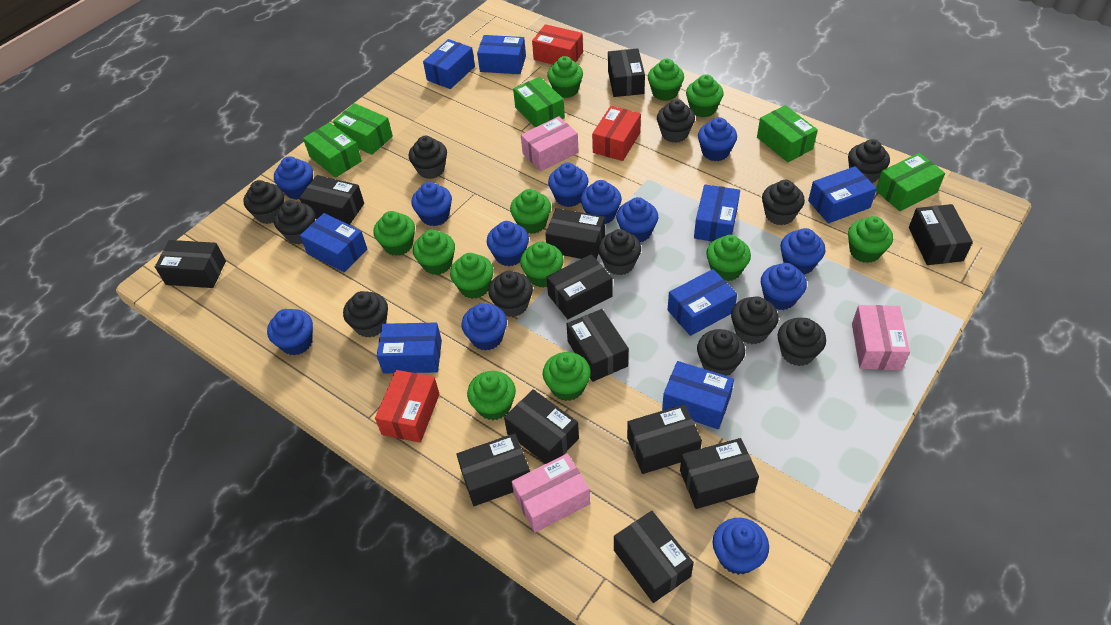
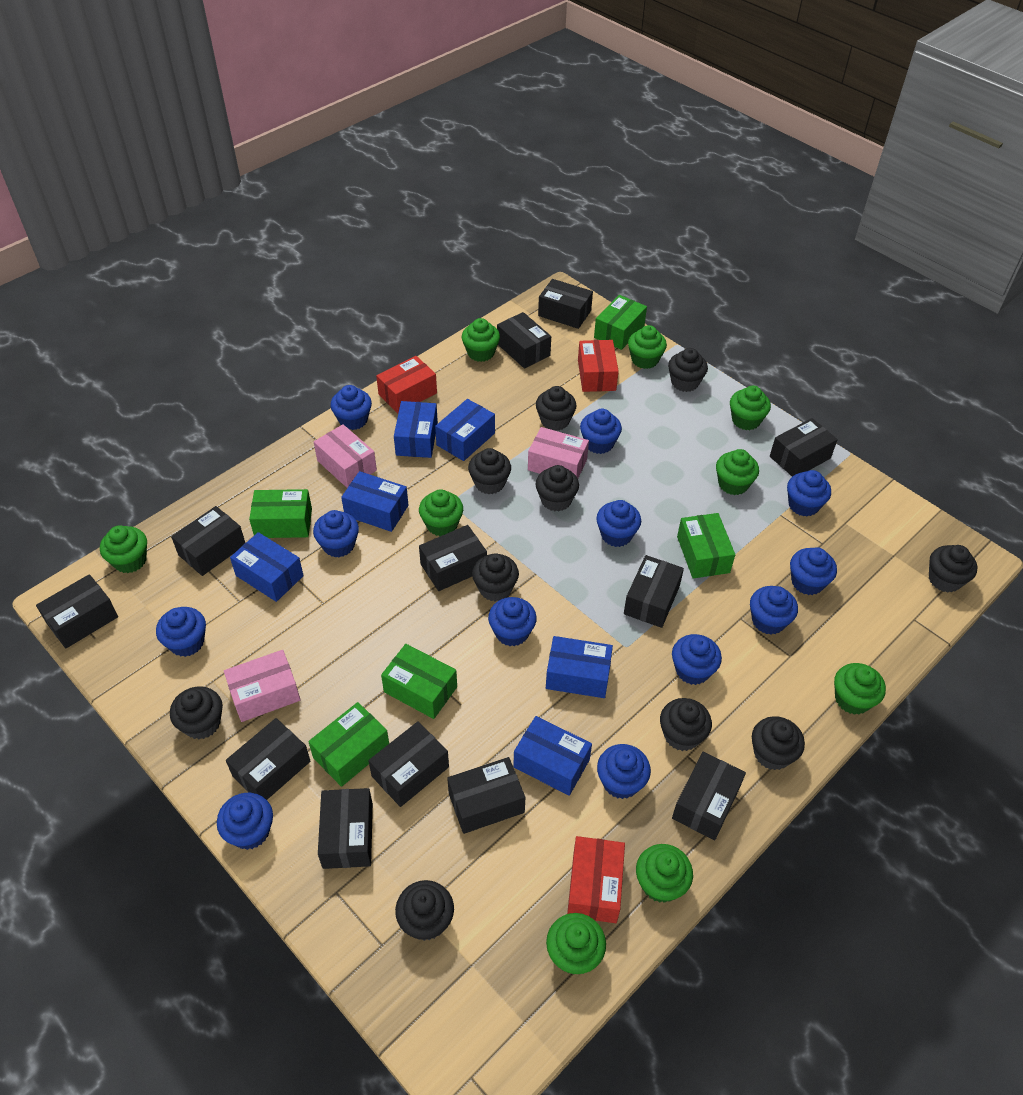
black cupcake: [243,180,284,224] [274,200,315,244] [343,291,388,338] [409,136,447,179] [488,271,533,317] [598,229,641,275] [657,99,695,143] [697,329,745,376] [731,296,778,344] [762,180,805,225] [778,318,826,366] [848,139,890,183] = 12 -> [170,686,223,739] [395,880,454,941] [468,448,511,494] [472,553,519,601] [535,465,579,512] [536,386,577,431] [660,698,712,751] [668,348,708,392] [752,716,805,770] [929,545,977,593] = 10
blue box: [300,213,367,272] [377,323,442,373] [423,39,475,89] [477,35,526,74] [662,361,734,429] [668,269,737,336] [694,184,740,242] [808,166,877,223] = 8 -> [230,532,304,602] [341,471,408,532] [394,401,438,458] [435,399,495,461] [513,716,592,796] [546,636,613,698] = 6
green cupcake: [373,211,415,256] [413,230,455,275] [450,253,494,299] [467,371,516,420] [510,189,551,234] [520,241,564,288] [543,352,591,401] [547,56,583,98] [648,59,684,101] [686,75,724,117] [706,235,751,281] [848,216,893,263] = 12 -> [100,525,147,573] [419,489,463,536] [462,318,500,362] [546,913,606,975] [628,325,667,369] [636,844,693,903] [716,449,759,495] [730,386,771,430] [834,663,886,715] = 9

